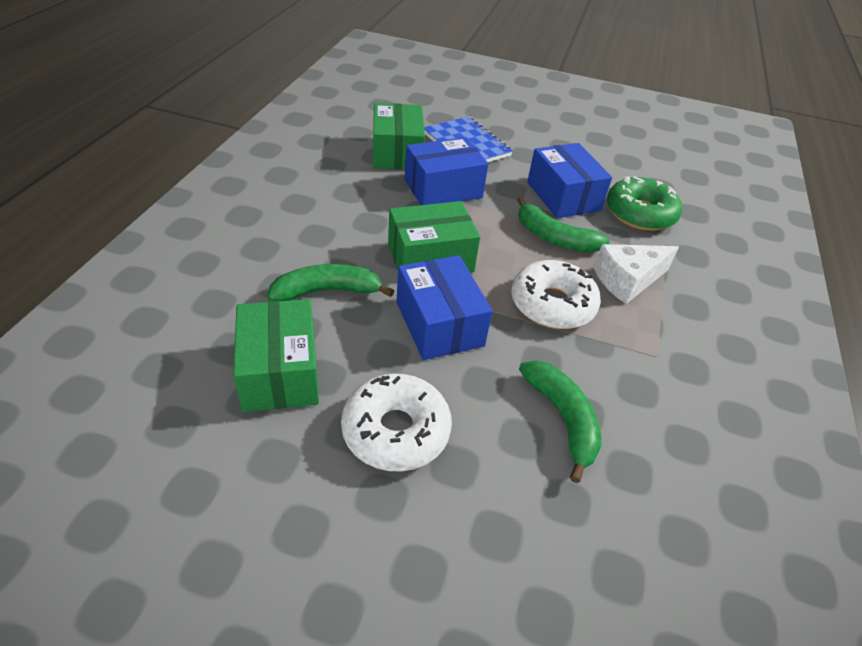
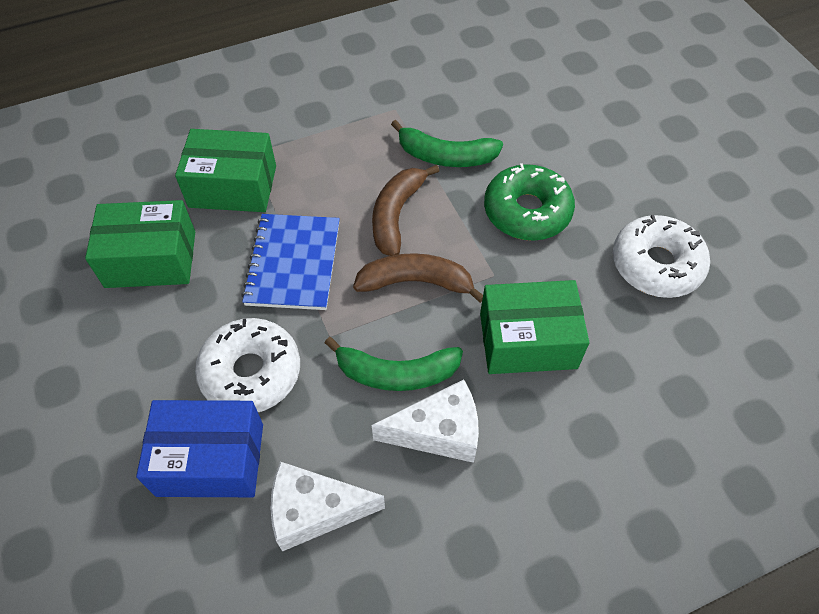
blue box: [396,255,492,360] [405,137,488,205] [527,143,612,218] = 3 -> [136,400,263,497] = 1
brown banana: none = 0 -> [353,253,483,303] [372,165,440,256] = 2
green banana: [267,264,394,301] [517,197,610,252] [519,360,602,483] = 3 -> [325,337,463,391] [391,120,503,167] = 2
white cheese: [594,244,679,304] = 1 -> [271,462,385,551] [372,379,479,463] = 2

